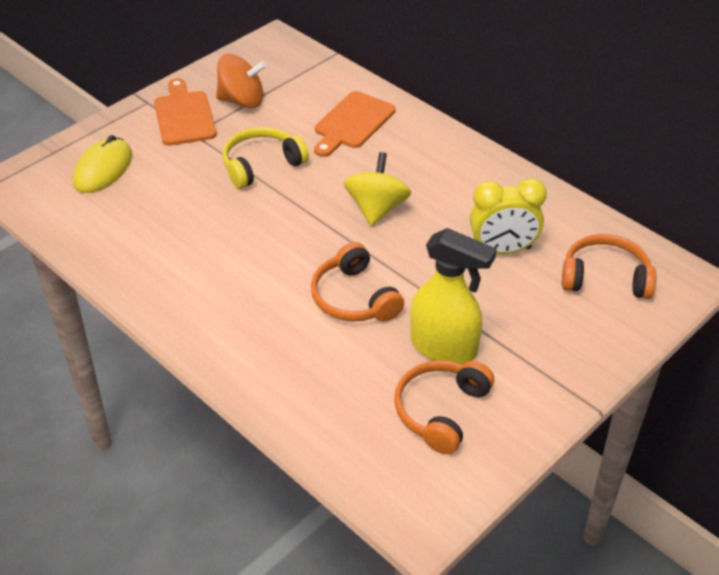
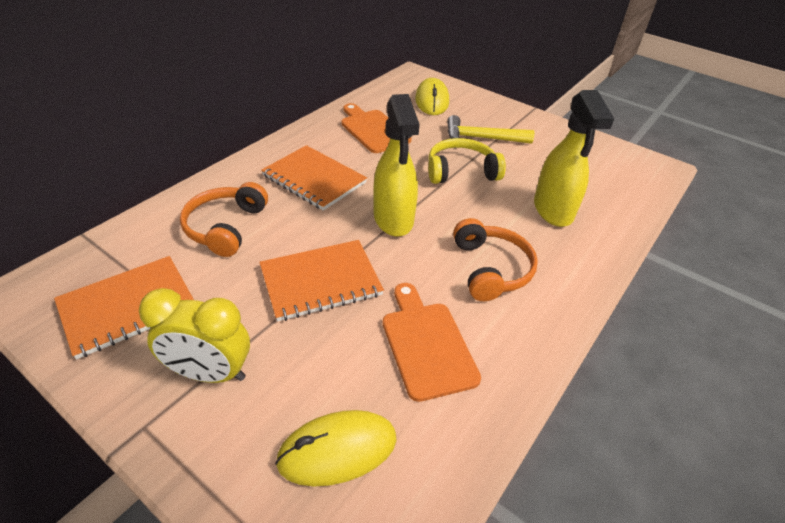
orange headphones: [311,242,404,322] [394,360,494,454] [562,234,657,299] = 3 -> [180,182,268,257] [453,218,538,301] = 2
orange notebook: none = 0 -> [54,256,194,359] [259,240,384,321] [261,145,367,211] = 3
orange spinning top: [216,54,266,108] = 1 -> none = 0
yellow hammer: none = 0 -> [447,115,534,144] = 1
yellow mouse: [73,135,132,193] = 1 -> [275,410,397,486] [415,78,449,115] = 2
yellow spinning top: [344,152,411,226] = 1 -> none = 0
yellow spray bottle: [410,228,497,364] = 1 -> [373,94,420,237] [534,90,614,227] = 2

